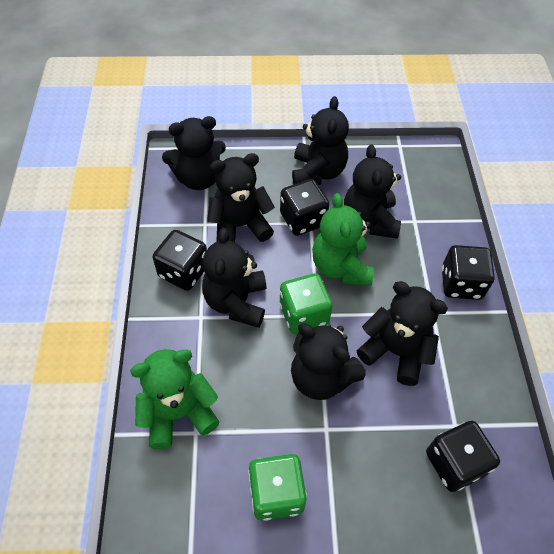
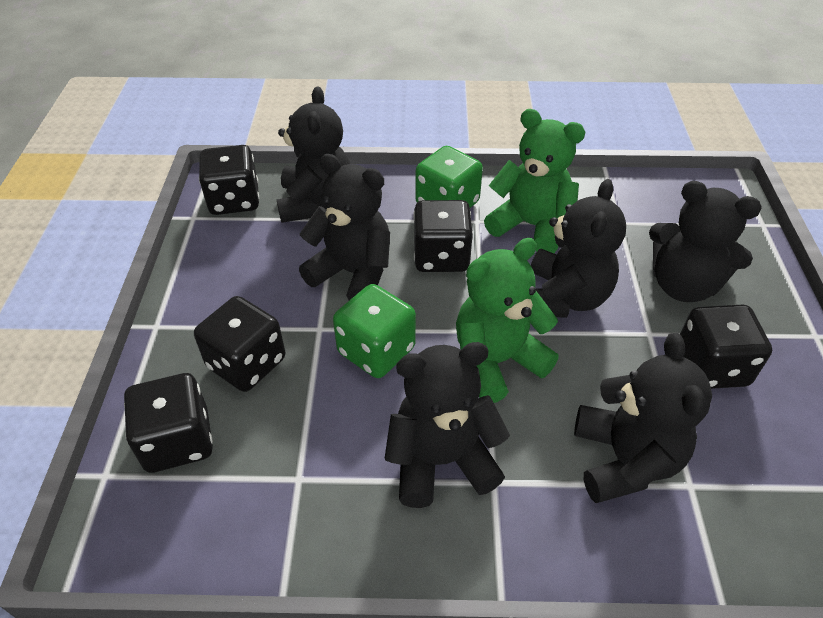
black dice: [153,230,207,291] [280,179,329,236] [426,421,500,492] [442,245,495,300] = 4 -> [124,373,213,473] [194,296,285,392] [199,145,259,215] [413,200,473,272] [680,305,772,389] = 5
black teddy bear: [162,116,226,190] [202,228,267,328] [207,153,275,242] [291,323,366,400] [292,96,349,185] [344,145,401,239] [357,281,448,386] = 7 -> [277,86,350,223] [299,154,390,300] [385,342,510,508] [531,179,626,318] [574,333,712,503] [649,181,762,302] = 6

